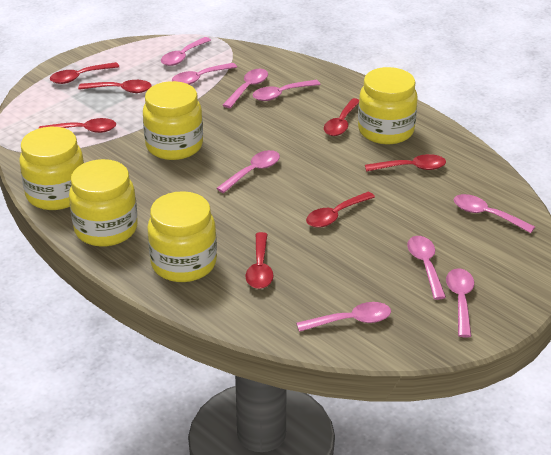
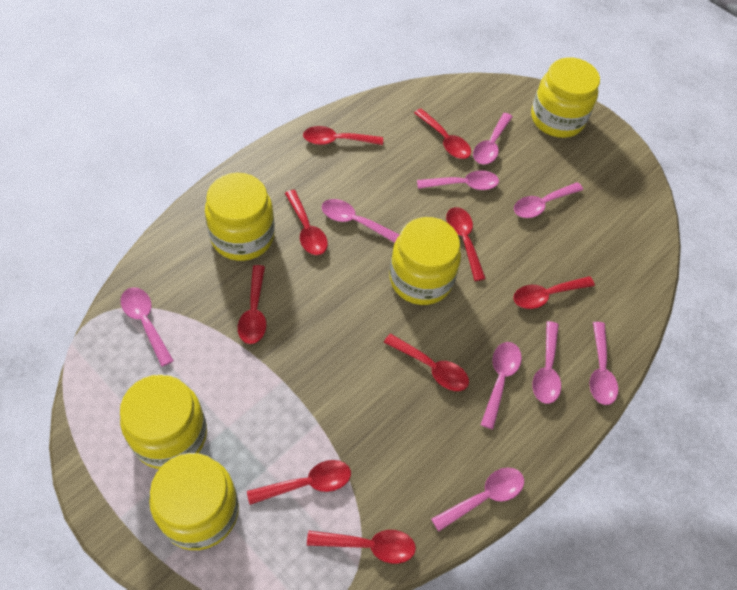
red spoon: [39,118,116,133] [50,62,119,84] [78,80,152,93] [245,232,273,289] [306,192,375,228] [324,98,359,136] [365,154,446,172] = 7 -> [238,265,266,344] [247,460,351,505] [285,190,328,255] [303,126,383,145] [307,530,416,564] [384,334,469,391] [414,109,471,159] [446,207,486,281] [513,276,595,309] = 9

